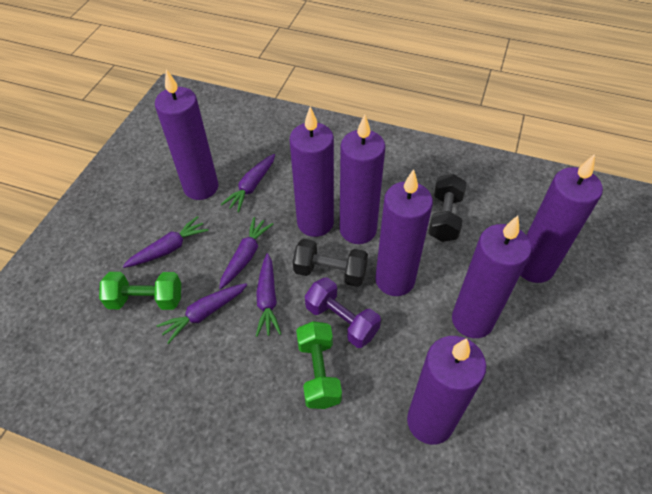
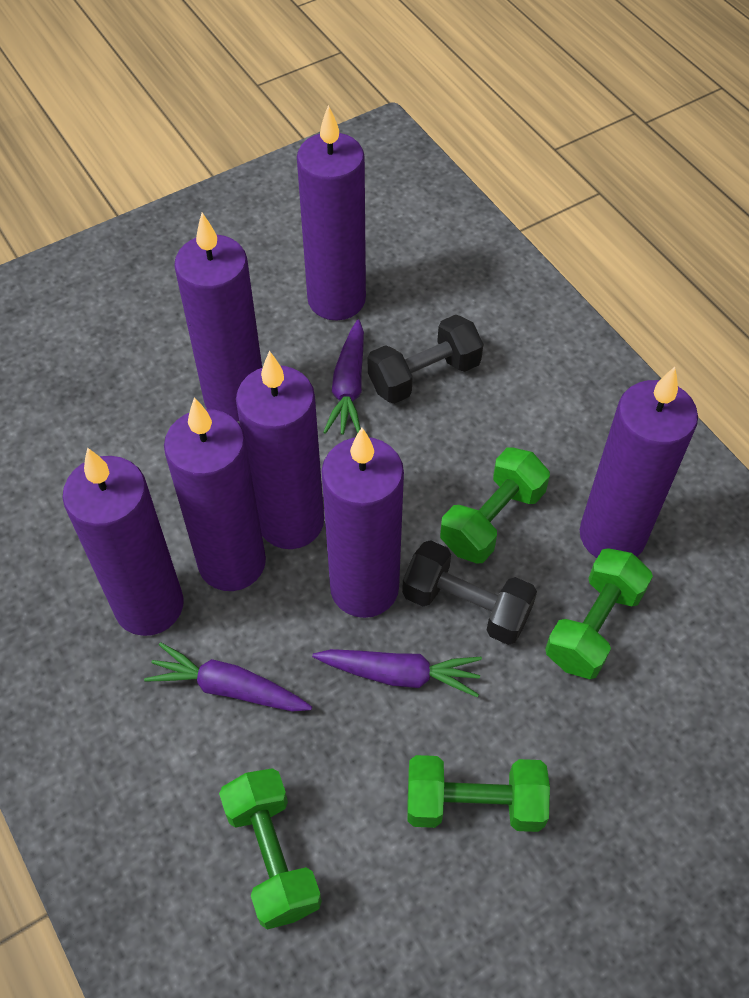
green dumbbell: [99,272,181,310] [296,321,342,409] = 2 -> [219,768,322,930] [407,755,550,832] [440,447,550,564] [545,548,653,679] = 4
purple carrot: [123,216,209,268] [156,283,248,344] [219,217,273,289] [221,154,275,212] [256,253,281,337] = 5 -> [144,642,312,712] [312,649,482,697] [323,320,364,435] = 3
purple dumbbell: [305,277,381,348] = 1 -> none = 0

